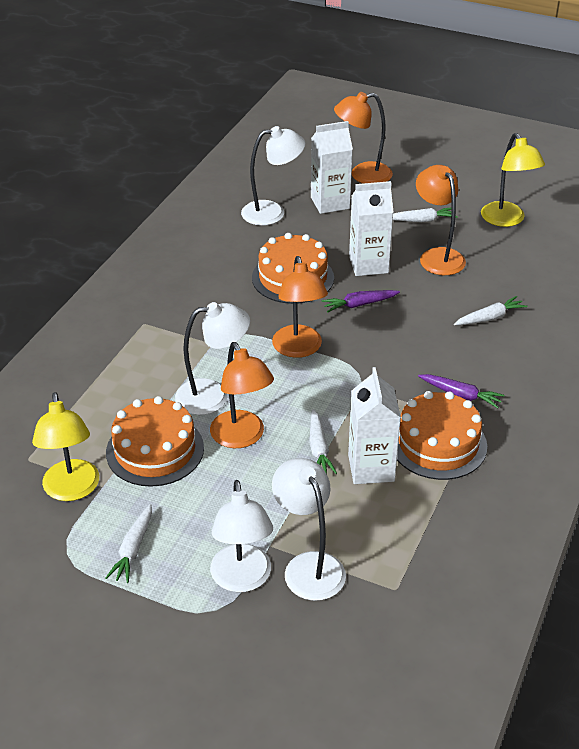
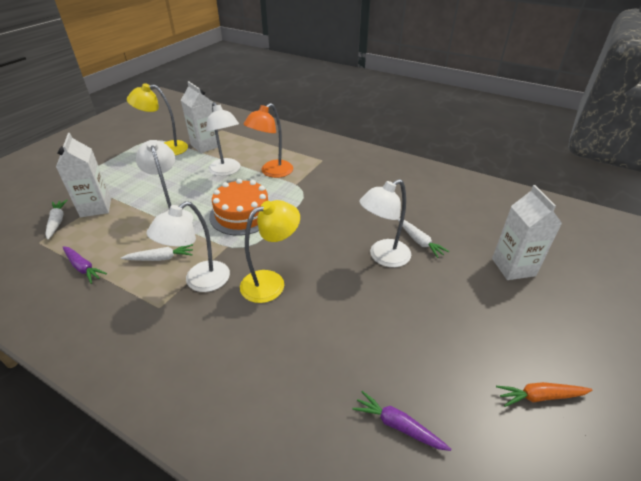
orange cake: [106,396,204,487] [252,233,334,304] [397,391,487,480] = 3 -> [209,179,269,236] = 1
orange carrot: none = 0 -> [496,382,592,407] = 1
orange lamp: [210,342,274,448] [272,256,328,358] [334,92,393,184] [416,165,466,275] = 4 -> [244,103,293,178] = 1
white carrot: [106,504,152,583] [309,409,337,474] [393,208,458,222] [454,296,527,325] = 4 -> [45,200,68,240] [121,244,193,261] [398,218,449,258] = 3

